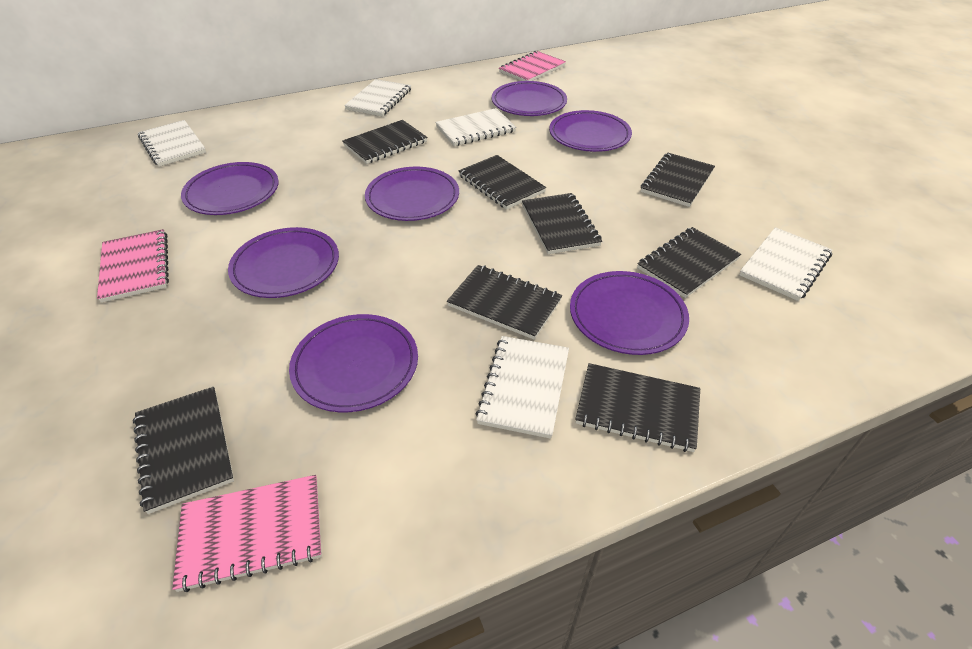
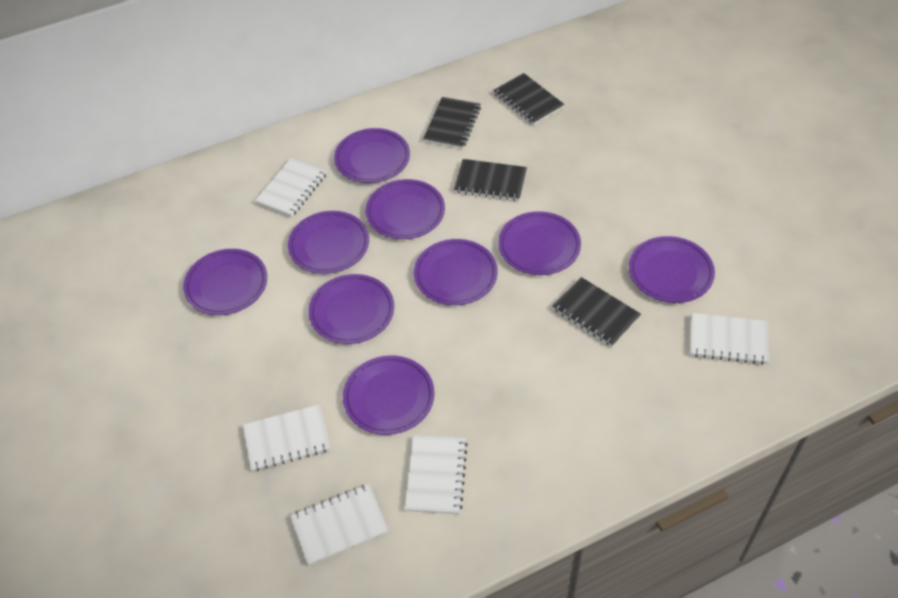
black notebook: [133,387,234,514] [342,120,427,164] [447,265,562,340] [459,155,546,210] [522,193,602,254] [575,363,700,452] [637,227,741,298] [641,153,715,207] = 8 -> [423,97,481,149] [454,159,527,201] [493,73,564,125] [553,277,641,347] = 4
pink notebook: [97,229,169,303] [172,475,322,592] [499,51,566,81] = 3 -> none = 0
purple plate: [181,162,279,215] [228,227,339,298] [289,314,418,412] [365,167,459,221] [492,81,567,116] [549,110,632,152] [570,271,689,355] = 7 -> [183,249,267,315] [288,211,369,274] [308,274,394,344] [334,128,410,183] [343,355,435,435] [365,179,445,239] [414,239,498,305] [498,211,581,275] [629,236,715,303] = 9

